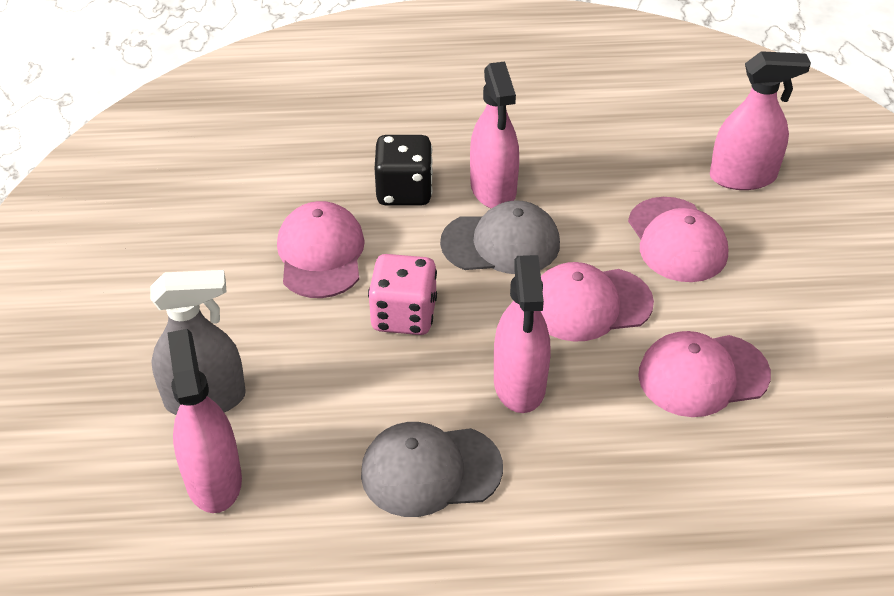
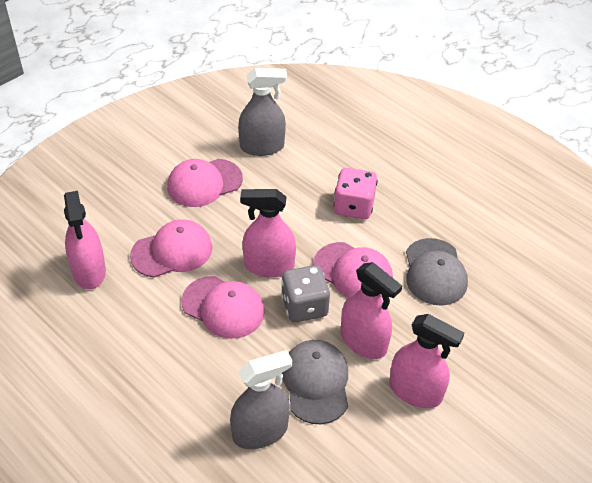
black dice: [375,135,433,205] = 1 -> none = 0
grey dice: none = 0 -> [281,265,330,322] = 1
grey spray bottle: [150,270,246,415] = 1 -> [230,350,292,449] [238,68,287,156] = 2

